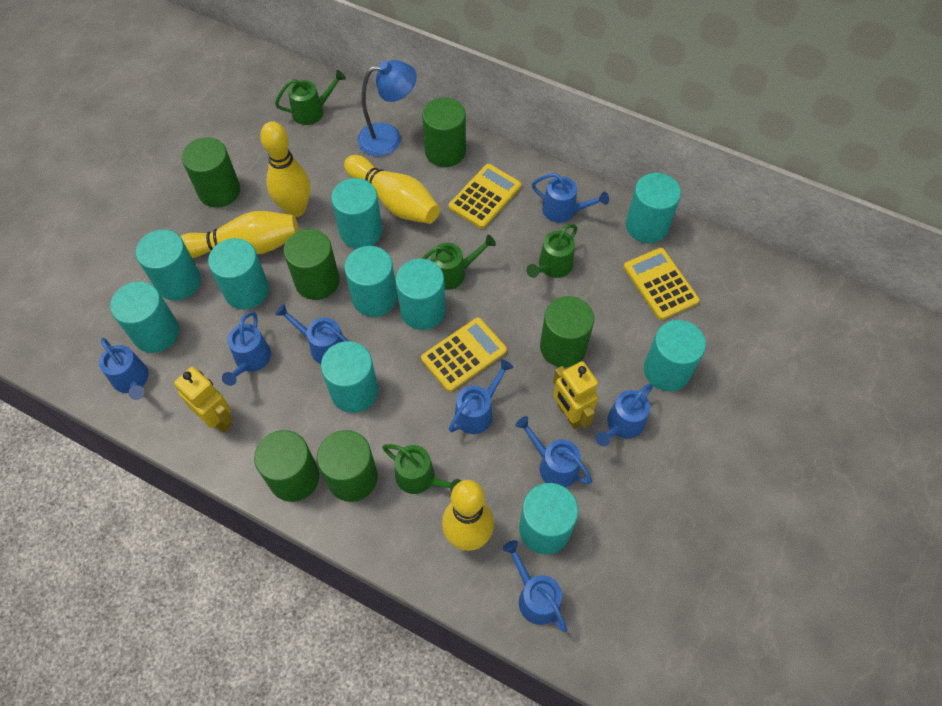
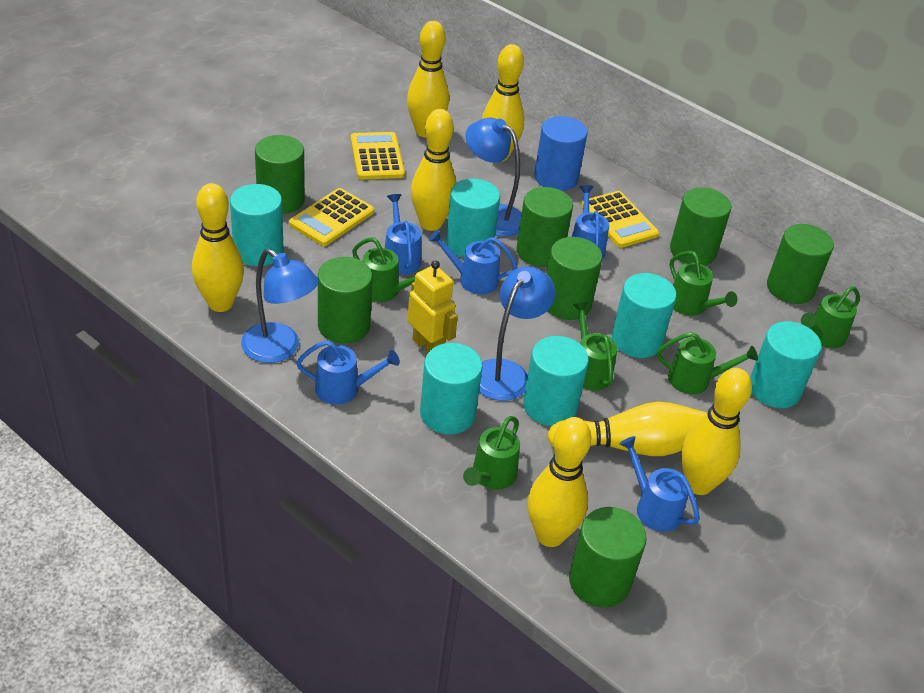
blue cylinder: none = 0 -> [534,116,588,191] = 1
blue lamp: [357,60,417,156] = 1 -> [241,249,319,363] [465,118,522,237] [479,266,556,401] = 3
blue watering can: [99,338,149,400] [222,312,271,386] [275,304,348,364] [449,359,513,434] [503,540,567,632] [515,416,592,487] [532,173,609,223] [595,384,653,446] = 8 -> [296,340,400,405] [385,194,421,275] [429,230,518,294] [572,185,609,260] [619,436,700,532] = 5
green cylinder: [182,137,240,208] [254,430,319,502] [284,229,340,300] [317,430,378,502] [422,98,466,167] [540,296,594,368] = 6 -> [255,135,305,214] [318,257,372,344] [516,187,573,267] [547,237,602,320] [569,507,647,608] [670,187,731,266] [767,224,834,304] = 7
green watering can: [275,70,346,125] [382,444,461,494] [422,235,496,290] [526,224,578,278] = 4 -> [352,238,422,302] [463,416,520,489] [573,302,617,391] [657,332,758,394] [670,251,737,316] [801,286,860,348] = 6
turquoise cylinder: [110,281,179,353] [136,229,201,301] [208,238,269,309] [321,341,378,413] [331,178,383,249] [344,246,397,317] [395,259,446,330] [519,483,578,554] [626,173,681,243] [644,320,706,391] = 10 -> [230,184,283,266] [420,343,483,434] [446,179,500,258] [523,336,589,426] [612,273,677,358] [750,321,821,408] = 6
yellow bowling pin: [180,211,299,258] [260,121,310,217] [344,155,440,224] [442,480,494,551] = 4 -> [192,183,244,312] [407,21,449,138] [411,109,457,231] [482,44,524,161] [528,417,592,547] [547,402,707,456] [681,368,752,495] = 7
yellow robot: [174,367,233,433] [553,361,598,429] = 2 -> [408,260,458,354] = 1

